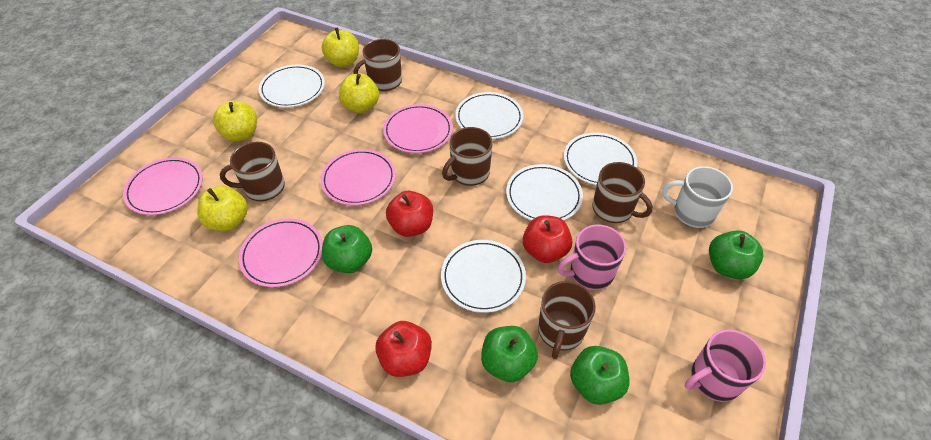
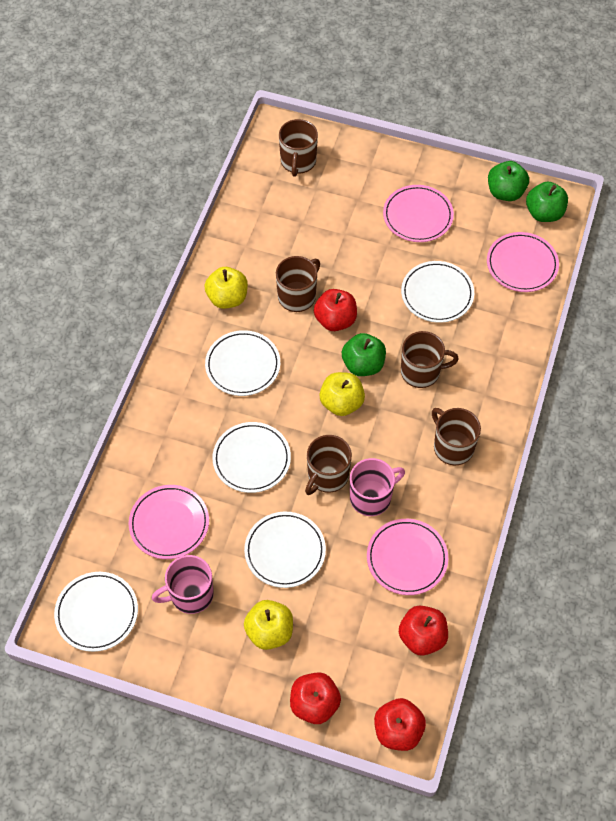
green apple: [322,225,372,273] [481,326,538,382] [570,346,629,405] [709,230,763,279] = 4 -> [342,333,386,376] [488,161,529,201] [526,182,568,222] = 3
red apple: [375,321,432,377] [386,191,433,237] [523,215,572,263] = 3 -> [290,672,341,724] [314,289,357,331] [374,698,426,751] [399,605,448,656] = 4
white mug: [662,166,733,228] = 1 -> none = 0
yellow apple: [197,186,248,231] [213,101,257,141] [322,28,359,67] [339,74,379,113] = 4 -> [205,267,248,309] [244,600,293,650] [319,372,365,416] = 3

